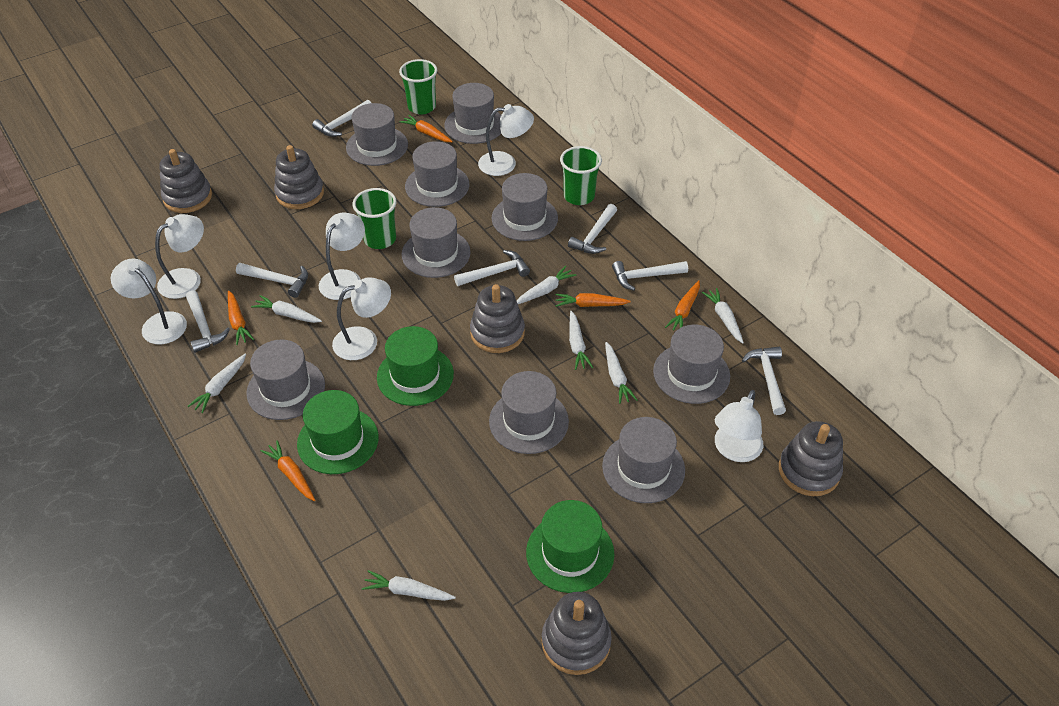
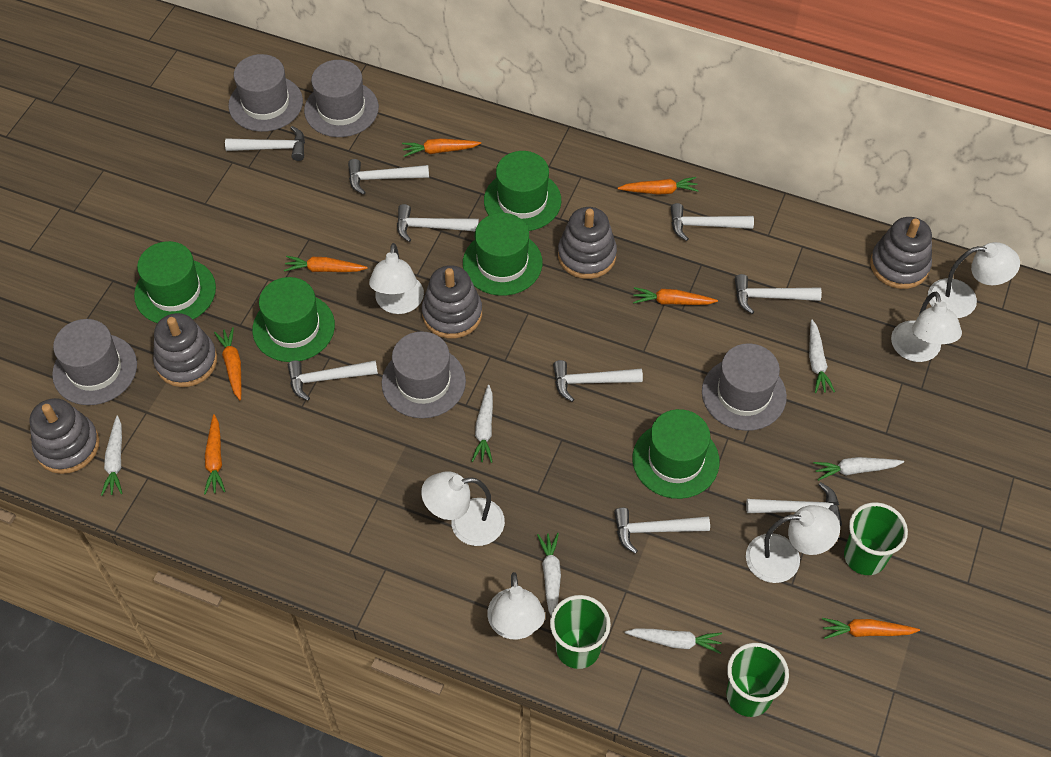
green hat: [297,390,379,474] [377,326,454,406] [526,500,614,593] = 3 -> [134,241,216,323] [252,277,335,362] [463,213,542,296] [484,151,561,231] [633,409,720,499] = 5
grey hat: [246,340,325,420] [346,103,408,166] [402,207,471,278] [405,141,469,207] [444,83,501,144] [489,371,569,454] [491,173,558,241] [602,417,685,503] [653,325,730,404] = 9 -> [52,319,137,405] [228,54,303,132] [304,60,379,137] [382,331,466,418] [702,343,787,431] = 5
orange carrot: [228,291,254,345] [260,440,315,501] [400,115,453,142] [555,293,631,307] [665,280,700,331] = 5 -> [204,414,226,494] [214,327,242,400] [284,256,368,272] [402,138,481,157] [618,177,699,195] [633,287,718,305] [822,618,920,639] = 7
white carrot: [188,354,246,413] [251,295,322,323] [362,570,456,601] [517,266,576,304] [569,311,593,370] [605,342,637,404] [702,288,744,344] = 7 -> [101,416,123,496] [472,385,493,463] [537,533,561,615] [625,628,722,654] [809,319,835,393] [813,457,904,481] = 6
white hammer: [186,290,230,353] [236,263,308,298] [312,100,371,137] [454,250,530,286] [568,204,617,254] [612,261,688,291] [742,346,786,415] = 7 -> [225,126,305,161] [288,360,378,401] [348,159,429,195] [397,204,479,242] [553,360,643,402] [614,508,710,554] [671,203,754,241] [735,274,822,314] [746,482,842,526] = 9

